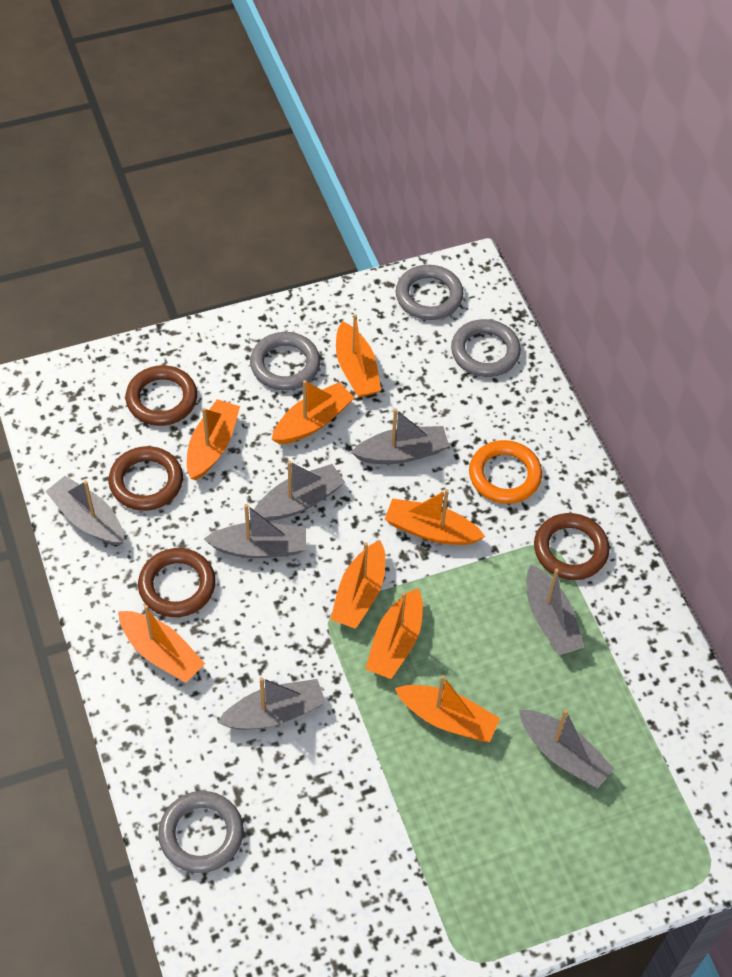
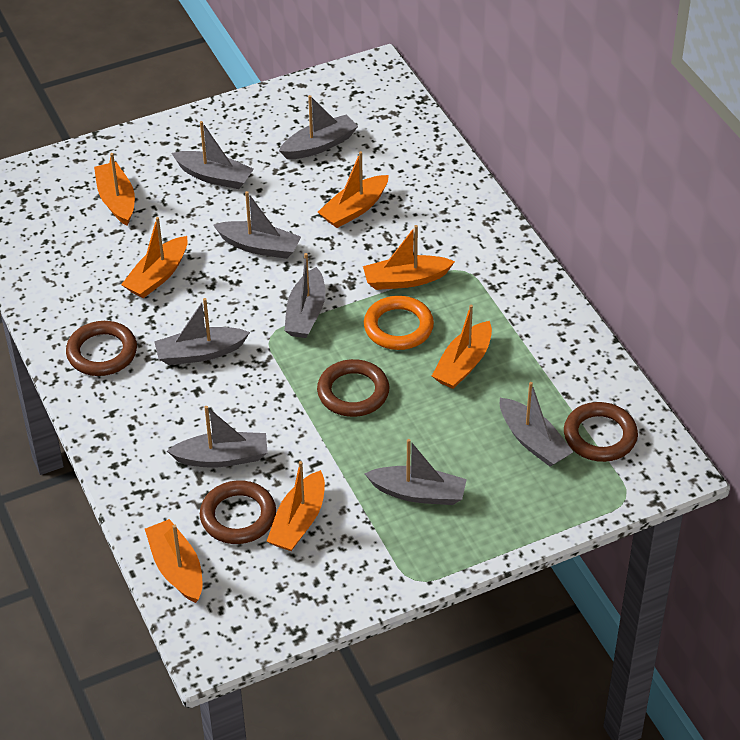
grey boat: [45,476,124,546] [204,504,306,558] [217,677,326,730] [254,461,345,521] [351,409,449,464] [519,709,614,789] [526,564,584,655] = 7 -> [154,298,250,365] [167,406,268,468] [172,121,254,189] [214,191,301,259] [279,95,358,159] [284,253,325,338] [364,439,467,505] [500,382,573,467] = 8
grey ring: [158,791,244,873] [250,332,320,390] [396,265,464,320] [451,319,521,377] = 4 -> none = 0
orange boat: [118,605,205,683] [187,399,240,480] [271,380,355,444] [330,540,385,629] [336,314,381,397] [366,588,423,679] [385,489,485,545] [395,675,500,742] = 8 -> [94,153,135,225] [121,217,188,298] [145,519,203,603] [267,461,325,551] [318,151,389,228] [363,225,455,290] [432,305,492,389] = 7

